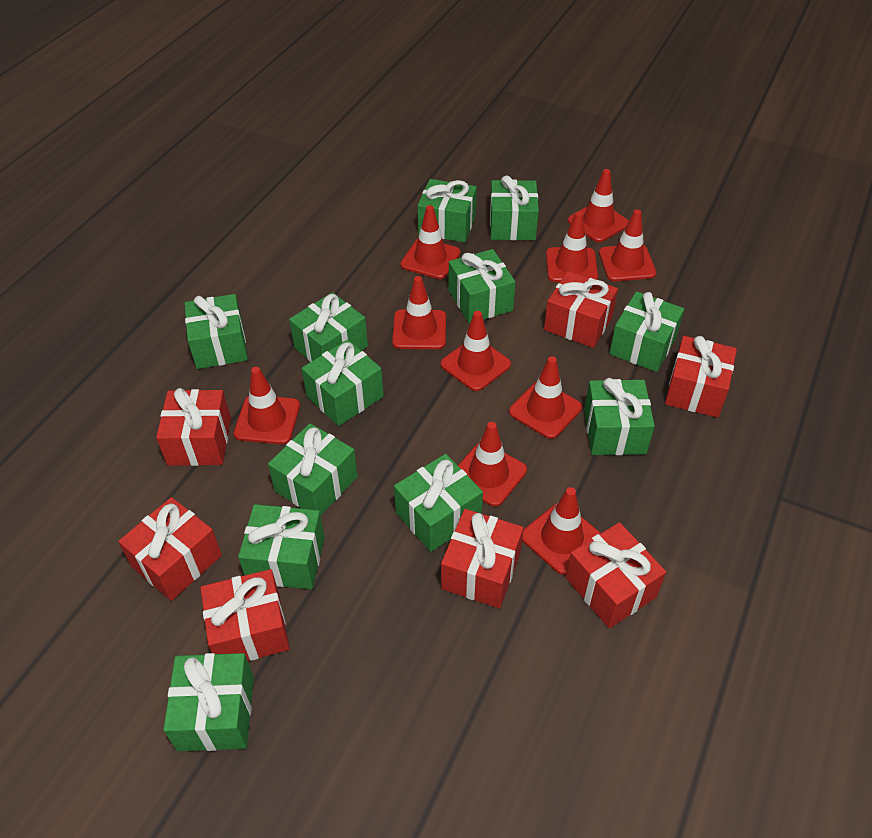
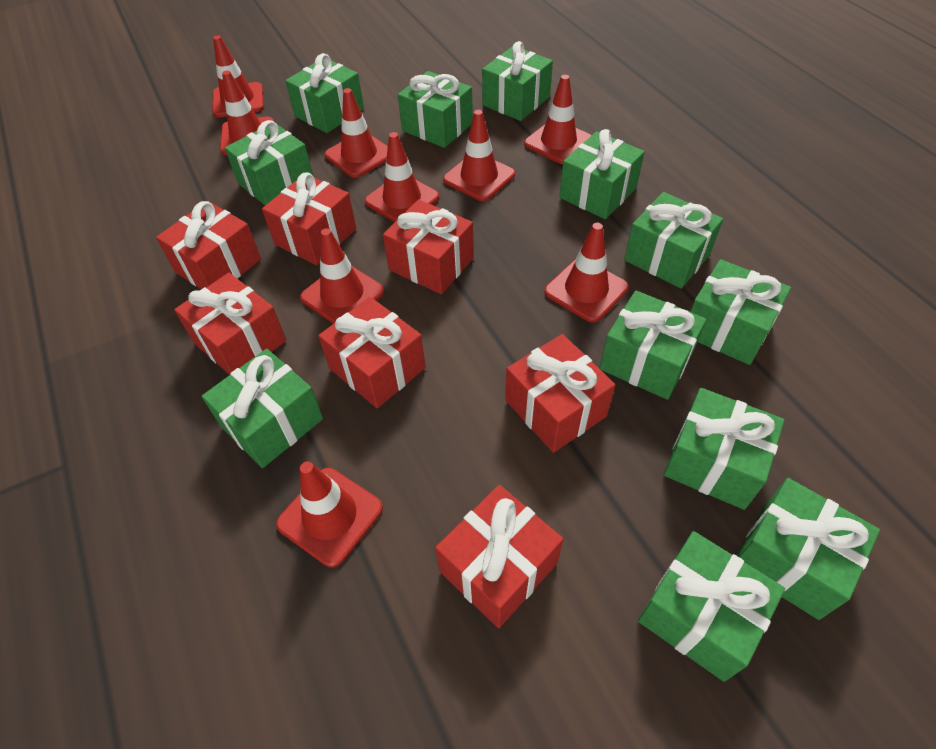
red traffic cone: [234,367,300,444] [392,276,446,349] [400,205,460,279] [440,311,511,391] [458,422,527,507] [509,356,582,439] [522,487,601,575] [546,212,598,282] [568,169,629,242] [599,209,656,281] = 10 -> [212,36,264,117] [220,71,274,155] [276,461,383,567] [300,228,385,324] [325,88,388,178] [365,132,439,222] [443,110,515,201] [524,75,592,164] [544,223,629,322] = 9

